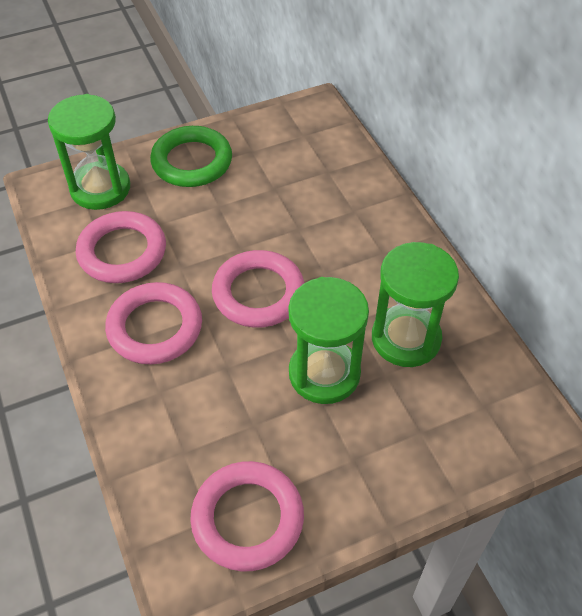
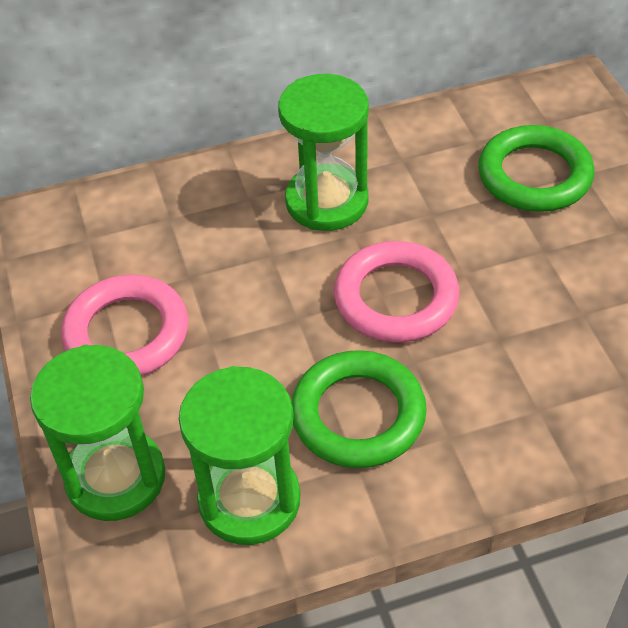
green ring: [150,126,232,187] = 1 -> [291,350,427,468] [478,125,594,212] = 2
pink ring: [76,211,166,283] [105,282,202,364] [190,461,304,572] [212,250,305,328] = 4 -> [61,275,188,376] [334,241,459,343] = 2

